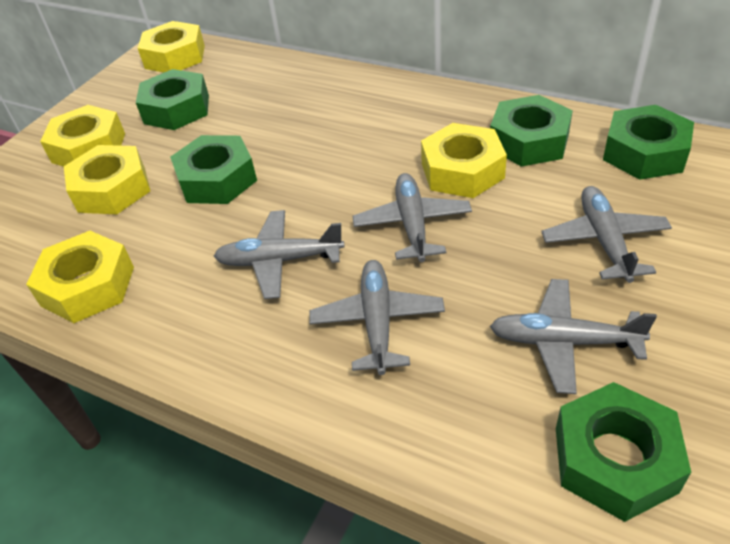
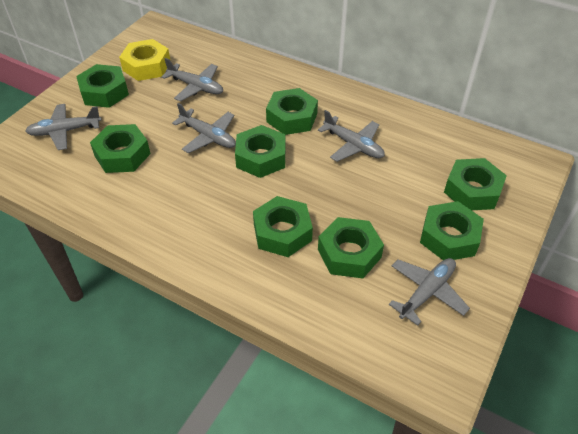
green nut: [136,69,209,130] [170,135,257,204] [490,95,573,167] [556,382,691,522] [603,105,694,180] = 5 -> [76,64,129,108] [90,124,151,173] [235,125,285,178] [253,196,313,257] [266,88,318,135] [318,217,384,278] [420,201,484,260] [444,158,507,210] = 8
yellow nut: [26,231,134,323] [40,105,125,167] [64,145,150,214] [138,21,205,73] [421,123,507,198] = 5 -> [119,39,171,81] = 1

